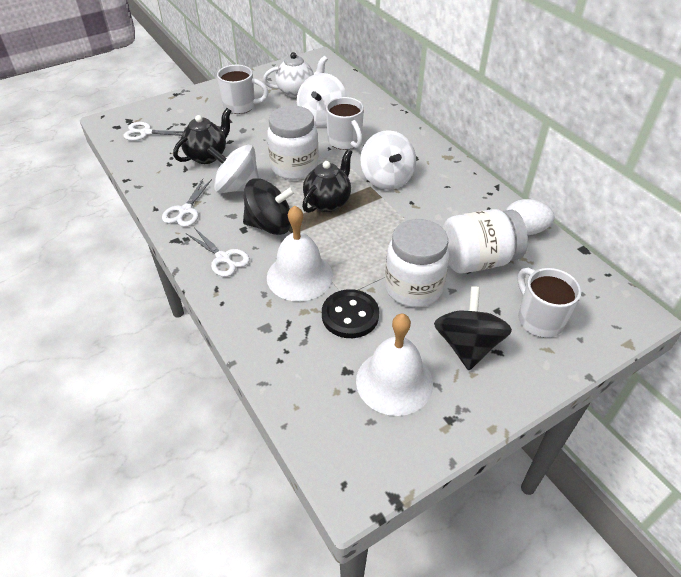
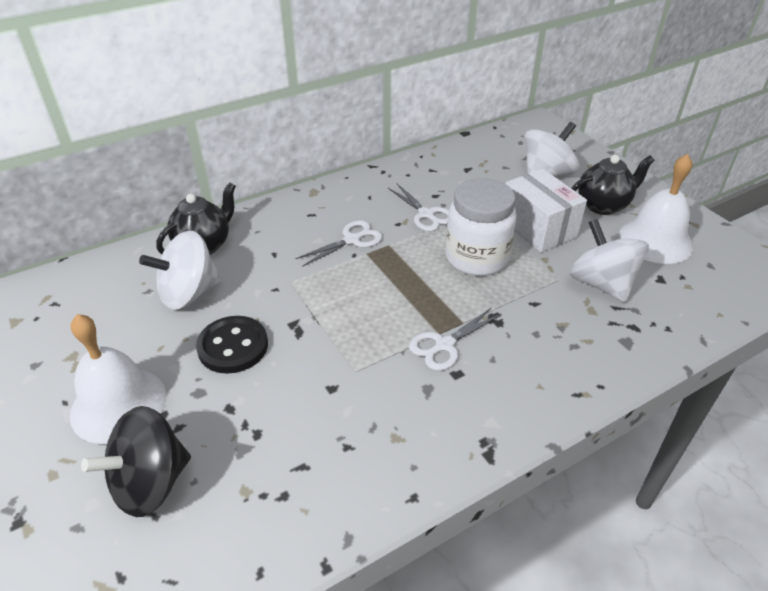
black spinning top: [243,178,296,235] [434,286,512,370] = 2 -> [81,406,191,517] = 1
white box: none = 0 -> [506,169,587,253] = 1
white egg: [506,199,554,235] = 1 -> none = 0
white jar: [267,106,319,180] [385,219,449,307] [443,209,528,274] = 3 -> [445,178,517,276] = 1
white mug: [217,65,269,114] [326,97,364,150] [517,268,581,337] = 3 -> none = 0
white teapot: [263,52,328,98] = 1 -> none = 0

